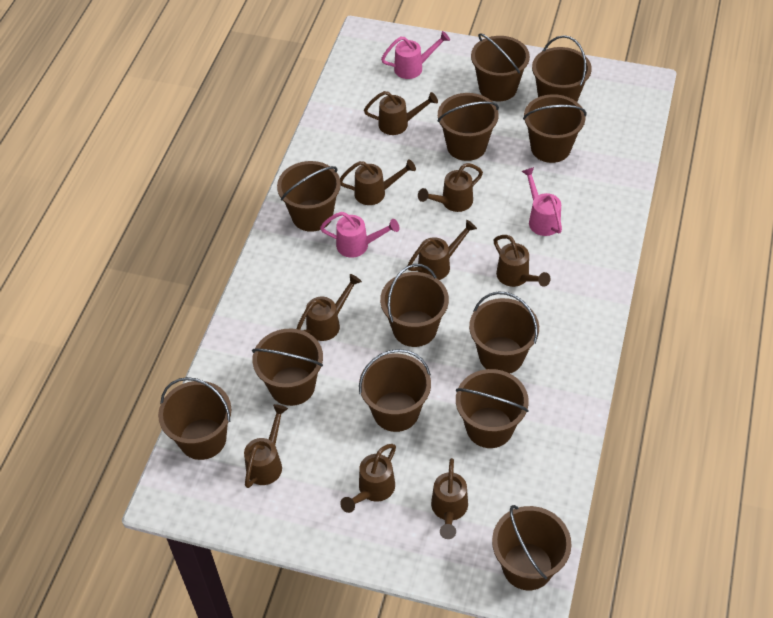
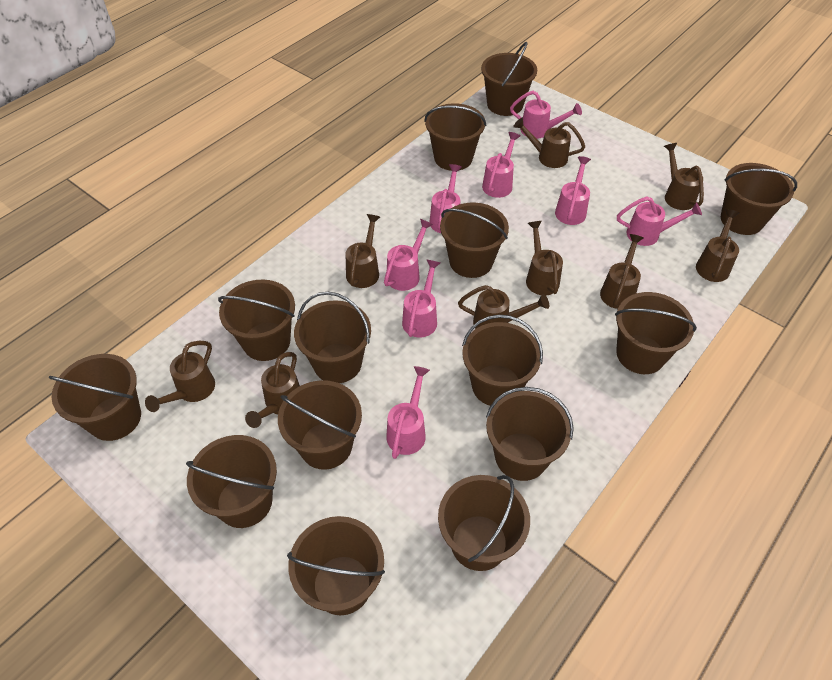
brown bucket: [158,377,231,460] [252,328,323,406] [277,161,341,232] [359,349,431,432] [380,264,449,347] [437,93,499,161] [456,369,529,448] [469,291,539,373] [471,33,530,101] [492,505,571,590] [523,94,587,163] [532,35,592,102] = 12 -> [49,354,141,441] [186,435,277,528] [218,280,295,361] [278,380,362,470] [287,516,385,615] [294,292,371,383] [424,103,486,171] [438,475,530,571] [440,202,509,278] [462,315,543,406] [481,42,537,116] [486,387,574,481] [615,292,697,374] [721,163,797,235] = 14
pink watering can: [320,212,400,258] [381,31,450,79] [522,167,562,236] = 3 -> [384,219,433,291] [386,366,430,459] [402,259,440,338] [429,164,462,233] [482,132,520,198] [510,91,582,139] [555,156,591,225] [617,196,702,246] = 8

